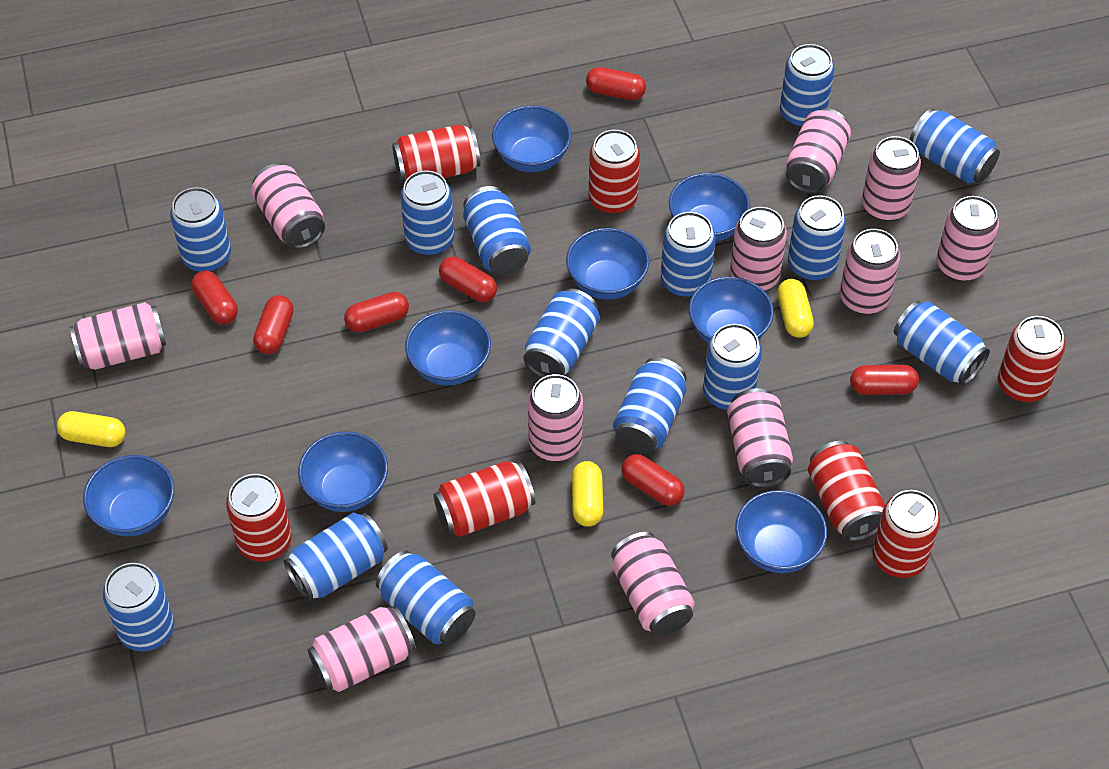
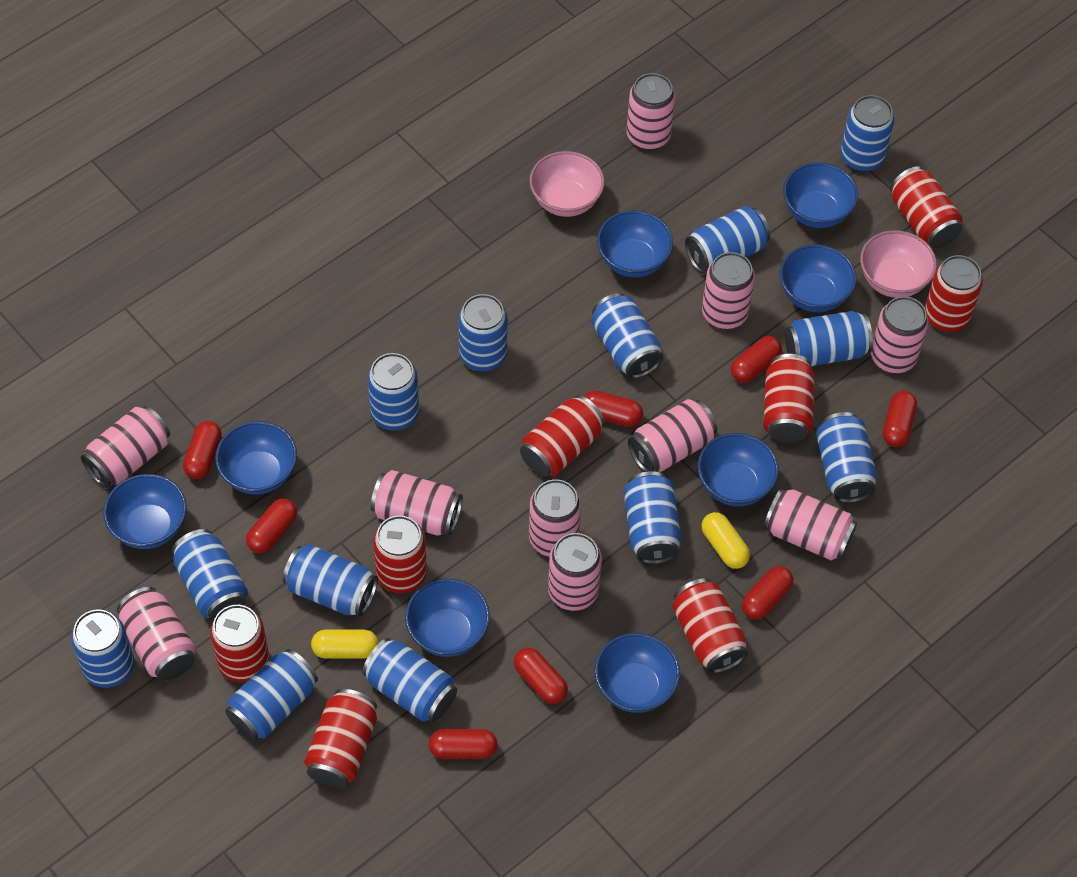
blue can: [103,563,174,651] [170,187,231,272] [284,513,388,601] [376,550,475,645] [400,171,454,256] [463,186,531,275] [524,289,600,378] [613,357,687,454] [661,212,716,297] [703,324,762,410] [780,44,835,128] [788,195,846,281] [894,301,990,385] [910,108,1000,184] = 14 -> [71,610,134,688] [172,529,248,621] [225,649,318,740] [283,544,378,616] [362,638,457,722] [367,353,419,431] [458,294,508,371] [591,293,663,379] [623,471,682,564] [685,206,770,273] [785,311,873,366] [816,412,877,503] [840,95,894,172] = 13
pink bowl: none = 0 -> [529,151,605,217] [860,230,937,298] = 2
pink can: [69,302,166,370] [251,164,325,249] [308,605,416,692] [528,374,583,461] [611,532,695,636] [727,388,793,487] [730,207,787,291] [786,108,851,193] [840,229,900,314] [862,136,921,221] [937,196,999,281] = 11 -> [81,406,170,488] [117,587,196,680] [371,470,463,536] [529,479,581,557] [548,533,602,611] [626,73,676,150] [628,399,717,472] [702,252,755,329] [764,488,857,561] [871,296,929,373] = 10
red can: [226,474,292,562] [392,125,480,181] [433,461,535,537] [589,130,640,215] [808,441,885,541] [872,490,940,578] [998,316,1065,402] = 7 -> [210,605,269,683] [304,689,377,788] [373,515,427,593] [520,395,605,477] [672,578,748,673] [763,354,815,443] [890,166,963,248] [925,255,983,332] = 8
red capsule: [192,271,238,324] [253,295,294,354] [344,292,409,332] [439,257,497,302] [586,67,646,100] [622,454,685,506] [850,365,919,395] = 7 -> [183,421,222,479] [246,499,297,553] [428,729,498,759] [514,648,568,704] [584,390,643,427] [731,336,782,383] [742,566,793,620] [883,391,917,447] = 8
yellow capsule: [57,411,126,447] [572,461,604,527] [777,279,814,338] = 3 -> [311,629,379,659] [701,512,750,569] = 2

